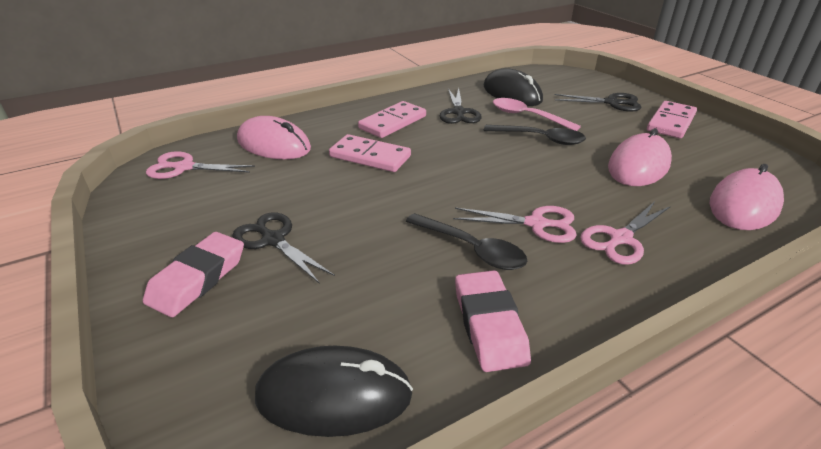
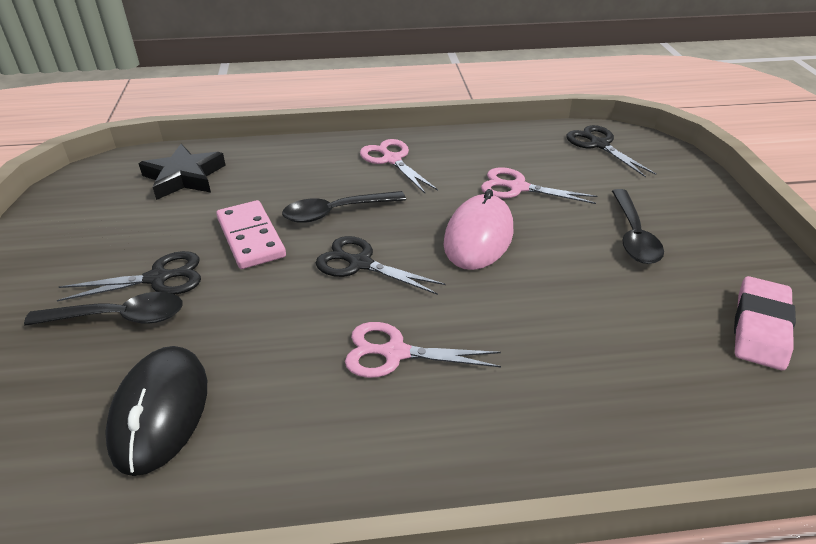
black mouse: [255,346,413,437] [483,68,543,106] = 2 -> [105,346,207,476] = 1
black spoon: [405,213,527,270] [484,125,586,145] = 2 -> [24,292,183,326] [282,191,406,223] [612,189,664,264] = 3
black star: none = 0 -> [138,144,226,200] = 1
pink domino: [329,134,411,172] [358,101,426,138] [647,101,697,139] = 3 -> [216,200,286,269] = 1
pink eraser: [143,232,244,317] [455,270,531,372] = 2 -> [734,276,796,370] = 1
pink mouse: [237,116,311,159] [608,128,672,186] [710,164,784,230] = 3 -> [444,189,514,270] = 1
pink spoon: [493,98,581,131] = 1 -> none = 0

